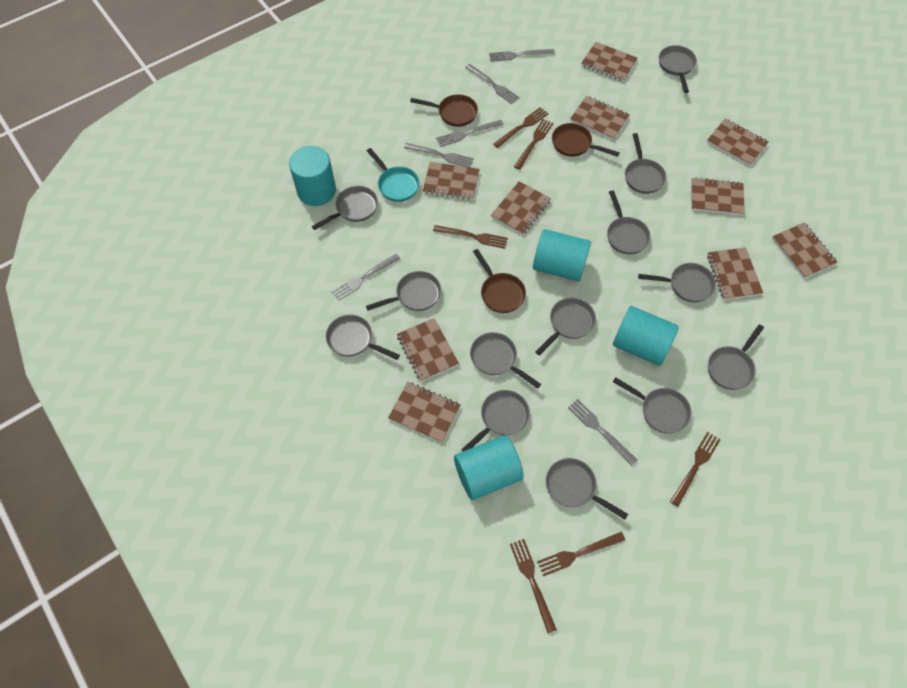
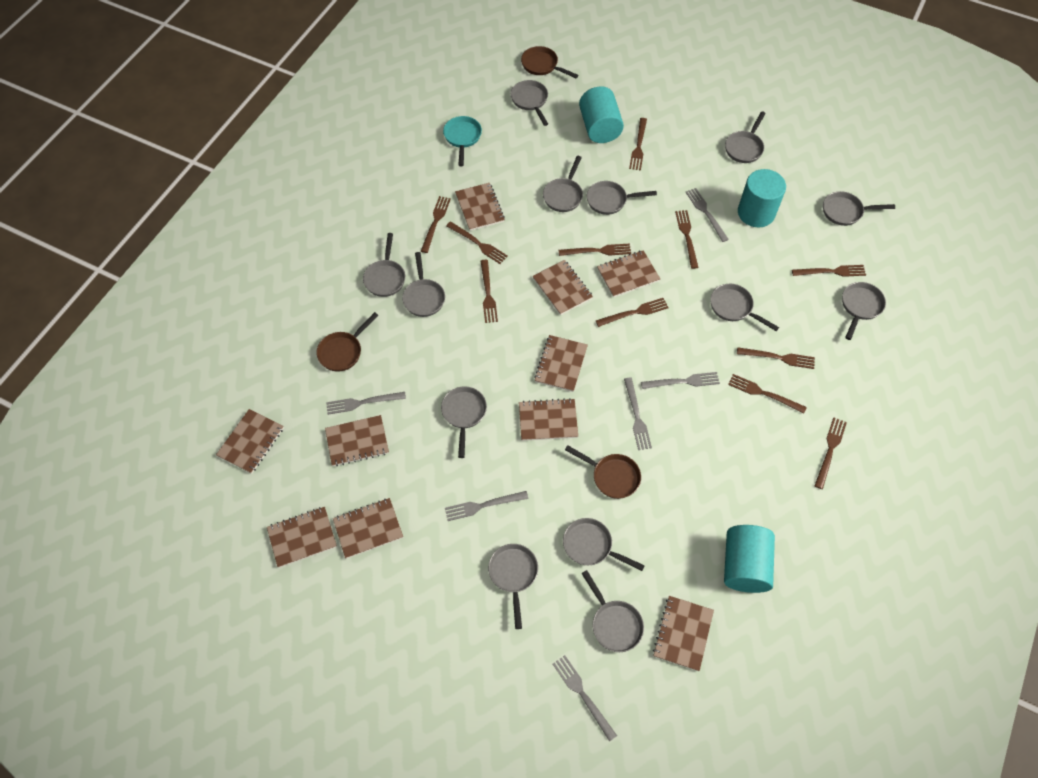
brown fork: [433,225,508,249] [493,107,549,148] [510,539,557,633] [514,119,553,170] [537,532,625,577] [670,432,720,507] = 6 -> [421,196,451,253] [446,221,508,264] [481,260,498,323] [559,243,631,256] [596,298,669,327] [629,118,647,171] [675,210,699,269] [728,374,807,414] [737,347,815,369] [792,265,866,277] [814,418,847,489] = 11
turquoise cylinder: [289,146,336,206] [454,435,524,500] [533,229,591,281] [613,306,679,366] = 4 -> [579,86,624,143] [724,525,775,593] [738,169,786,227] = 3

